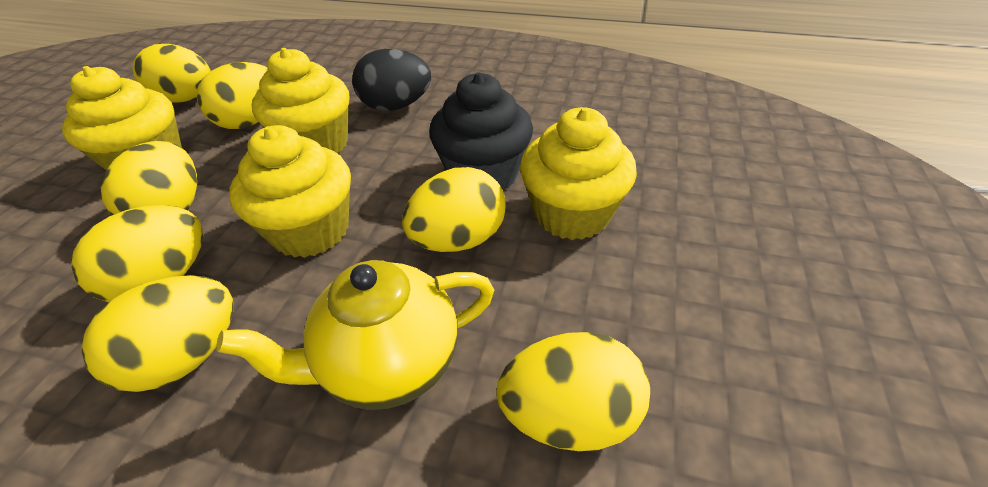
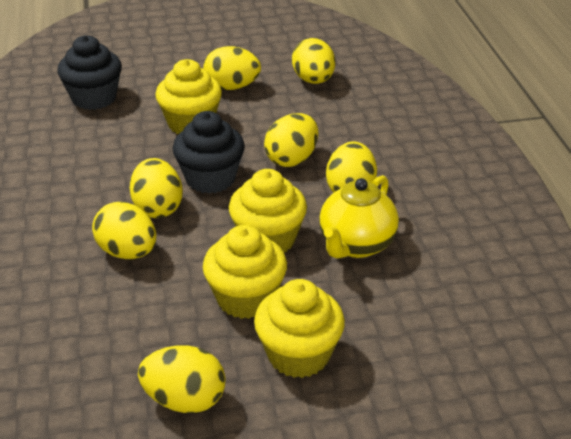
black cupcake: [429,72,533,190] = 1 -> [57,35,122,110] [173,111,245,194] = 2
black egg: [352,49,431,111] = 1 -> none = 0

